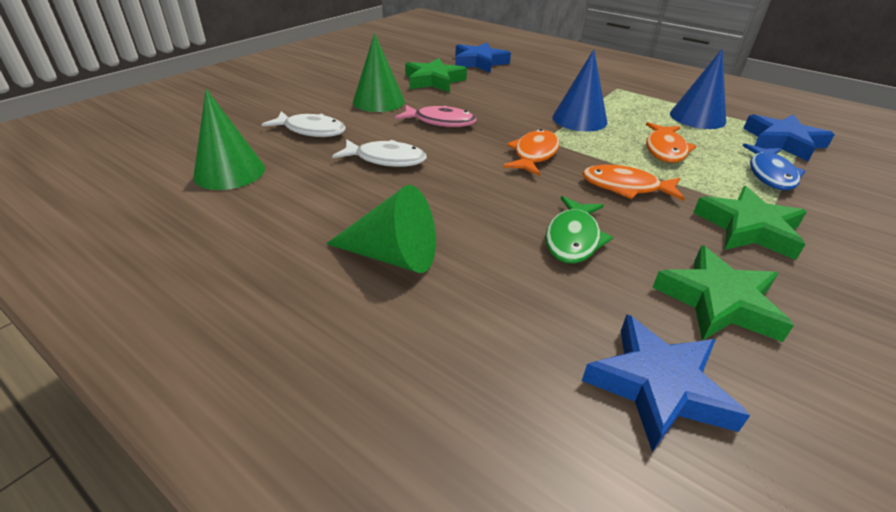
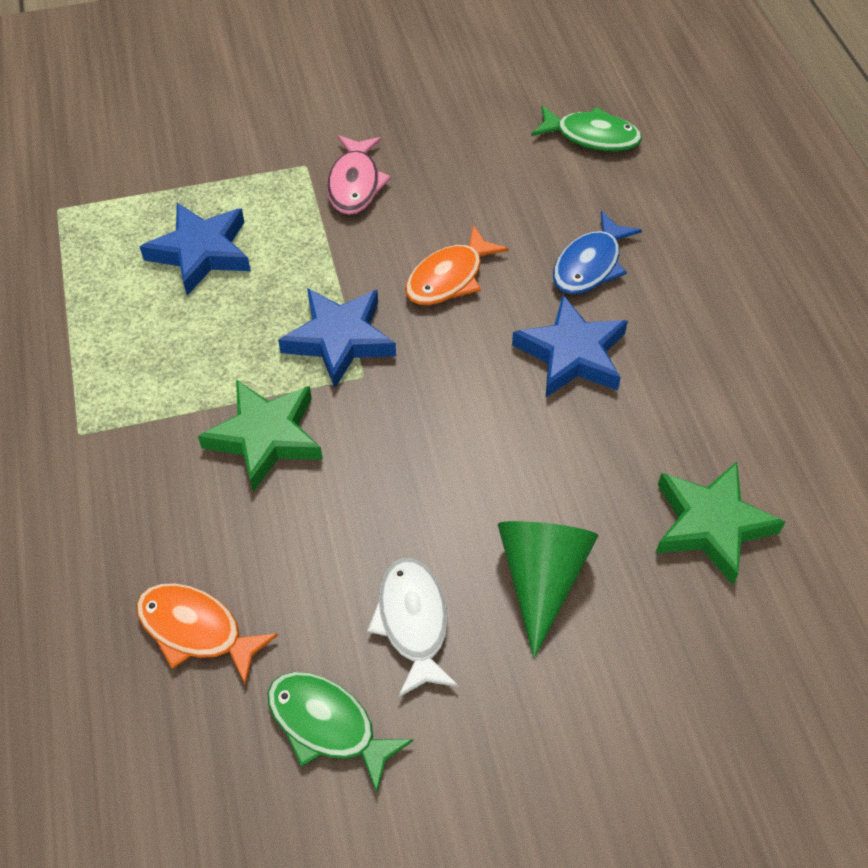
blue cone: [552,50,607,132] [670,49,726,129] = 2 -> none = 0
green cone: [193,89,265,190] [326,185,436,273] [353,33,405,112] = 3 -> [498,521,599,658] = 1
green fish: [545,196,613,264] = 1 -> [268,672,414,793] [531,105,642,151] = 2
green star: [405,58,467,92] [652,246,794,342] [693,186,807,260] = 3 -> [198,380,323,492] [656,462,785,585] = 2
orange fish: [503,129,560,176] [582,165,685,201] [646,122,696,163] = 3 -> [136,583,278,686] [405,225,509,305] = 2
white fish: [261,111,346,137] [332,139,427,167] = 2 -> [367,558,459,698] = 1

